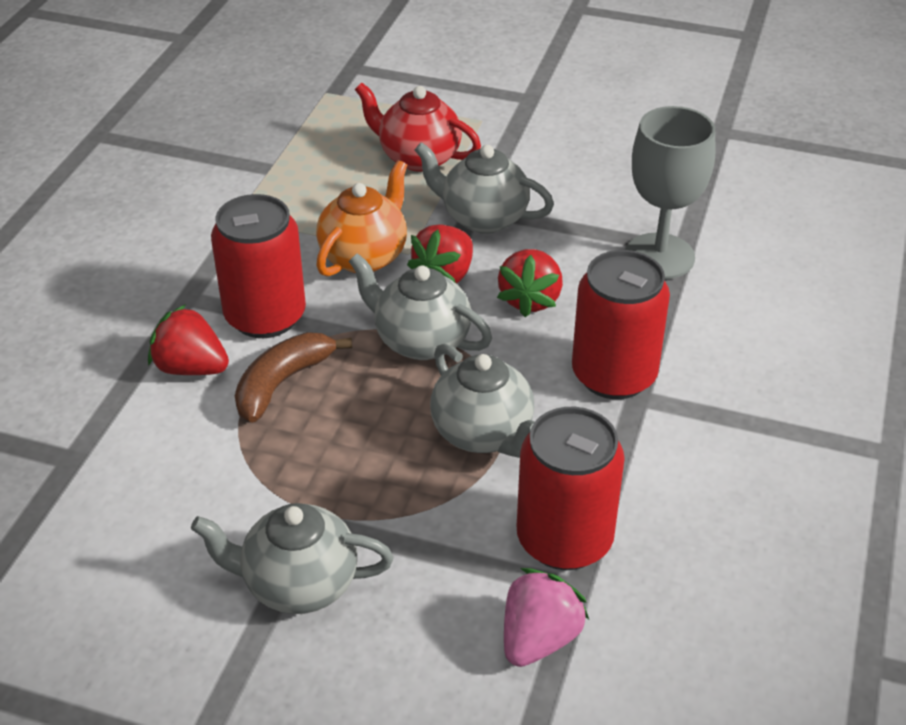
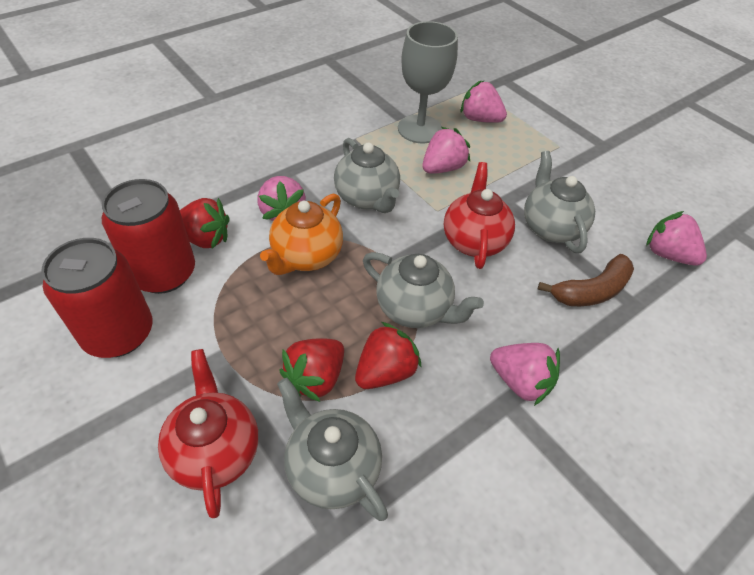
pink strawberry: [504,568,589,667] = 1 -> [257,176,306,221] [423,127,470,174] [461,80,507,123] [490,343,560,406] [646,211,707,266] = 5
red can: [211,194,306,338] [517,407,625,570] [572,250,670,399] = 3 -> [41,238,153,358] [102,179,195,294] = 2
red teapot: [355,83,481,172] = 1 -> [158,349,258,518] [444,162,515,269] = 2

